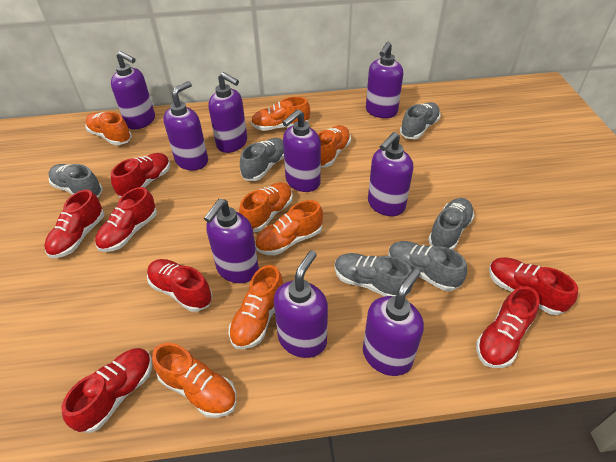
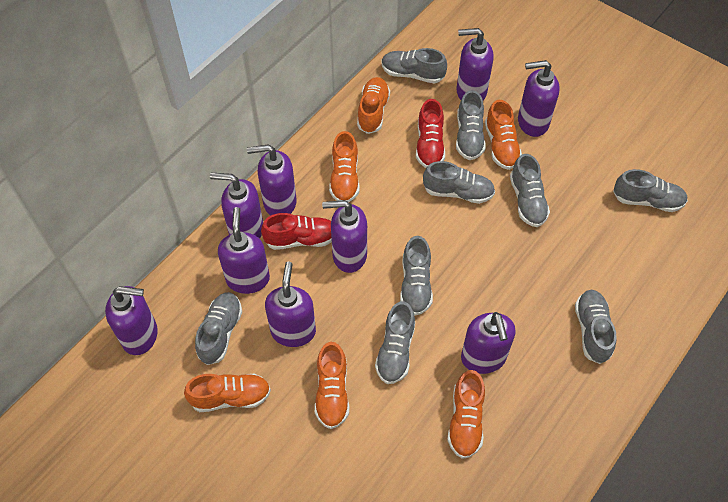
grey shoe: [48,164,103,197] [240,138,284,181] [335,253,413,297] [388,241,467,291] [400,102,440,139] [428,198,475,250] = 6 -> [195,292,242,365] [375,301,415,384] [382,48,447,84] [400,236,433,316] [423,161,495,204] [456,90,485,160] [510,154,550,227] [575,290,617,364] [613,169,688,212] = 9
orange shoe: [85,112,132,145] [152,343,237,418] [228,265,283,349] [239,182,293,232] [251,97,310,131] [255,200,323,255] [318,125,351,167] = 7 -> [184,374,271,412] [315,342,349,429] [329,131,360,202] [357,77,390,134] [447,370,485,459] [485,100,522,170] = 6
red shoe: [44,189,104,258] [62,348,152,433] [95,187,157,252] [111,153,170,197] [147,259,213,312] [476,286,539,368] [489,257,578,315] = 7 -> [261,213,332,250] [416,99,445,168] = 2

